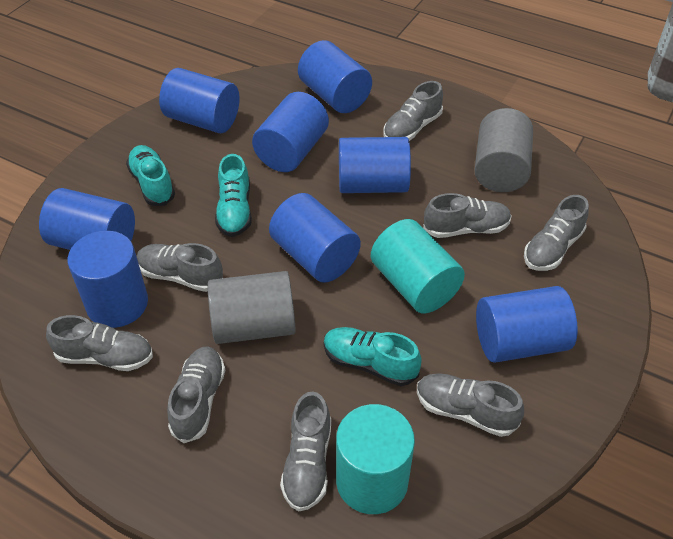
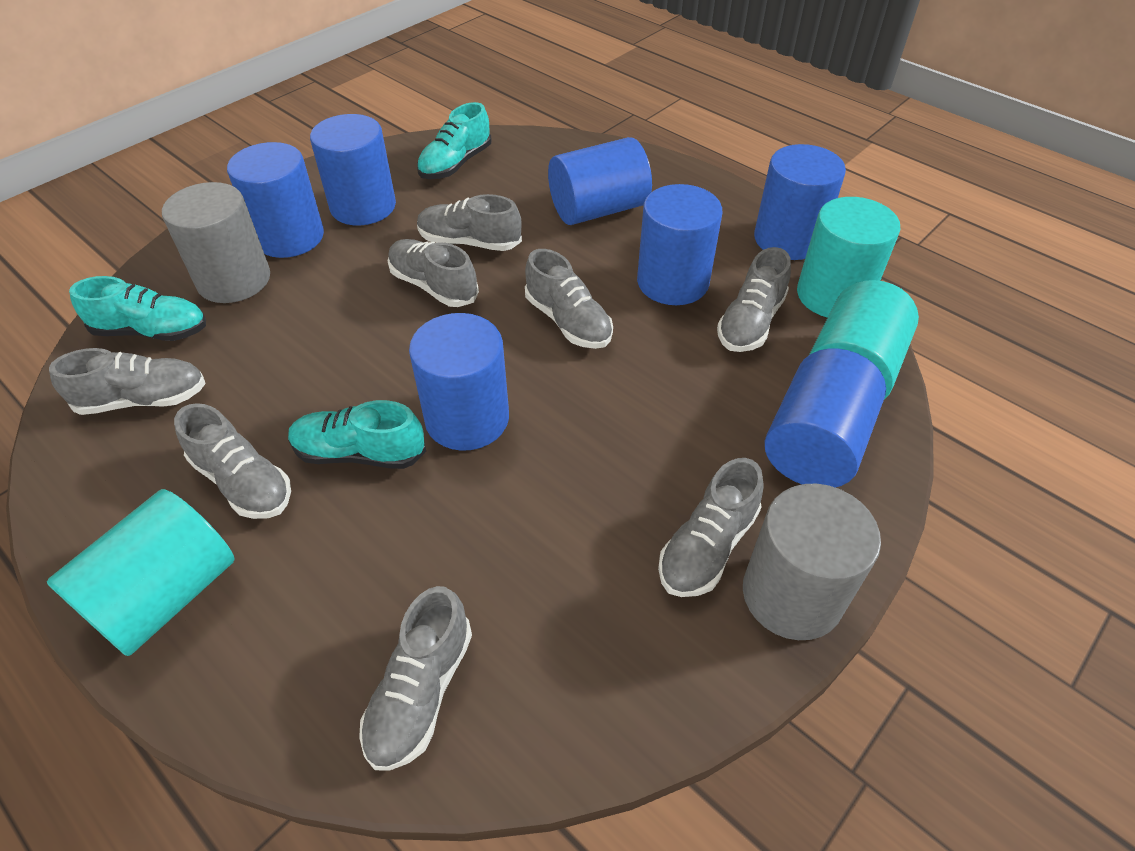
blue cylinder: [39,188,135,250] [67,231,148,328] [159,68,240,133] [252,92,329,172] [269,193,361,282] [298,40,372,113] [339,137,411,193] [476,286,578,363] = 8 -> [227,142,324,258] [310,114,396,225] [409,313,509,451] [548,137,652,225] [637,184,722,305] [754,144,846,260] [765,349,886,487] = 7
turquoise cylinder: [336,404,415,514] [371,219,465,314] = 2 -> [47,489,234,656] [797,197,900,318] [809,280,919,399] = 3

